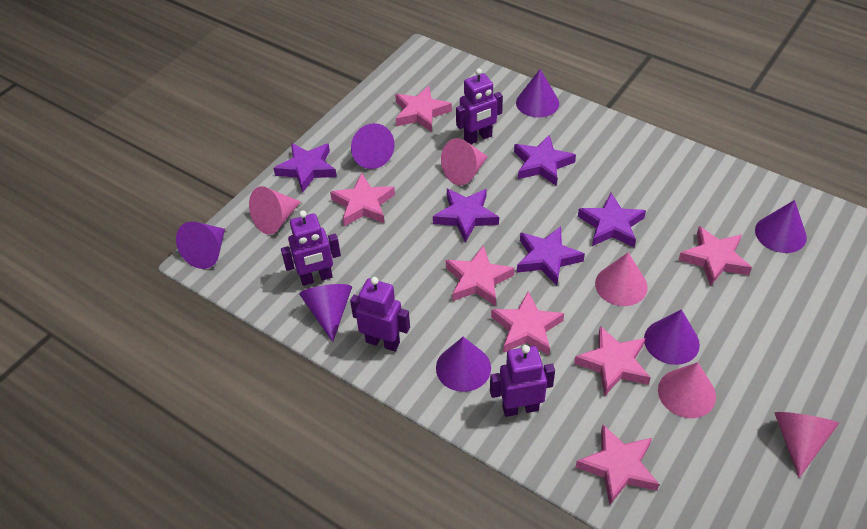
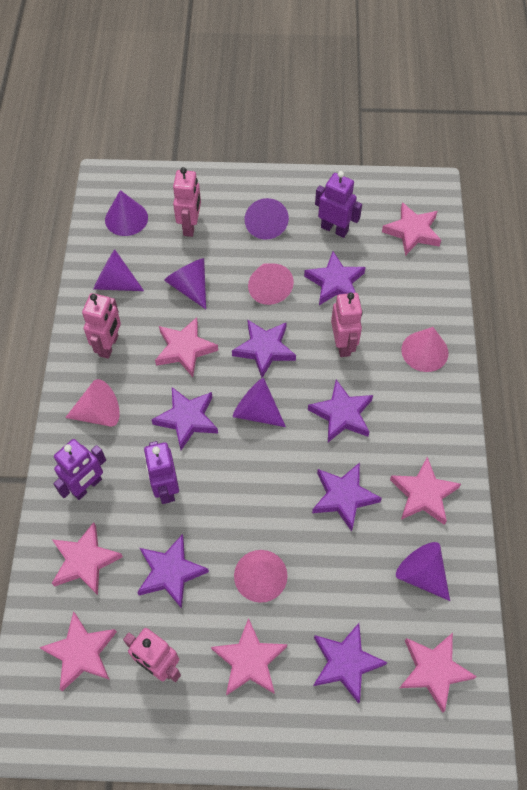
pink cone: [249,186,301,235] [441,138,488,185] [595,252,648,306] [658,362,716,418] [774,412,839,478] = 5 -> [65,379,120,427] [234,550,288,603] [248,263,294,305] [401,327,448,372] = 4
pink robot: none = 0 -> [82,293,121,359] [123,628,181,682] [173,167,201,237] [331,293,363,357] = 4
purple cone: [176,222,225,269] [299,284,352,342] [351,123,395,169] [436,337,491,392] [516,69,559,118] [644,309,700,365] [755,200,807,253] = 7 -> [93,249,144,291] [105,190,148,236] [164,258,206,309] [233,378,286,427] [245,198,289,240] [396,542,450,601] = 6
purple robot: [281,210,341,286] [350,277,410,351] [456,68,503,144] [490,345,555,417] = 4 -> [53,439,106,500] [144,441,179,504] [315,171,362,238] = 3
purple star: [273,143,337,192] [433,189,499,243] [514,135,576,186] [517,226,585,286] [578,193,646,247] = 5 -> [137,534,209,609] [151,387,218,450] [232,320,296,378] [304,251,366,305] [308,380,373,442] [312,462,382,532] [313,623,388,704] = 7

